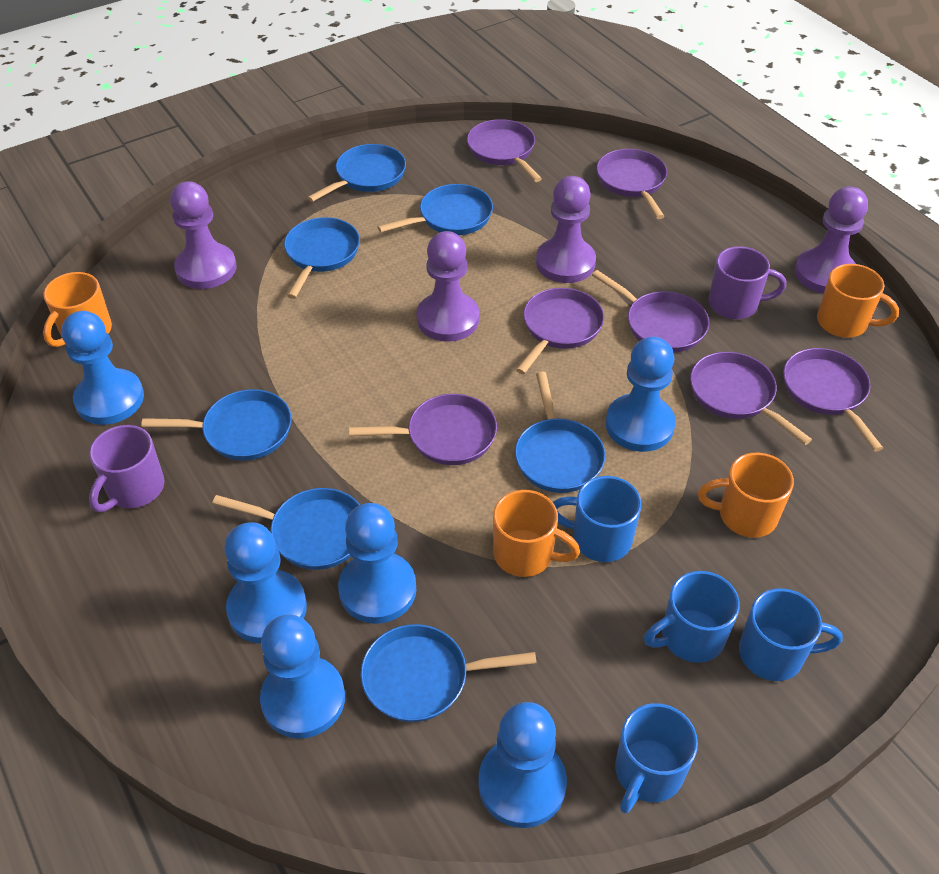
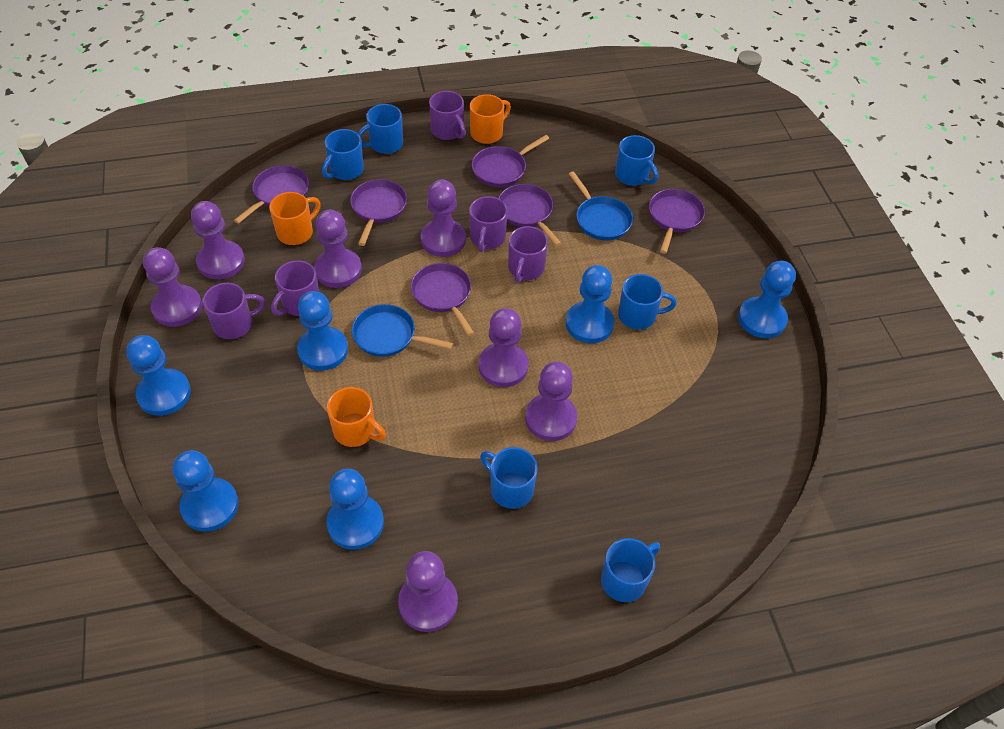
blue mug: [553,476,642,562] [615,703,698,814] [644,571,740,663] [739,588,843,681] = 4 -> [322,129,364,180] [358,104,403,154] [480,447,538,509] [601,538,660,602] [615,135,658,186] [618,274,677,330] = 6
blue pan: [141,389,292,461] [212,488,360,570] [284,217,360,299] [307,144,406,202] [360,624,537,722] [378,184,493,235] [515,372,605,493] = 7 -> [352,304,453,357] [569,171,633,240] = 2
orange mug: [43,272,112,347] [493,490,580,577] [698,453,794,538] [817,264,899,338] = 4 -> [269,192,321,245] [327,387,386,447] [470,94,511,144] = 3
purple mug: [89,425,164,512] [708,246,786,319] = 2 -> [202,283,266,339] [271,260,319,316] [429,91,466,140] [469,196,508,252] [508,226,548,283] = 5
purple pan: [349,394,497,465] [467,119,542,182] [516,288,604,374] [592,270,709,353] [596,149,667,219] [690,352,812,445] [783,348,883,452] = 7 -> [234,165,309,224] [350,179,407,246] [411,263,474,336] [472,135,549,187] [498,184,562,246] [649,189,705,254] = 6
purple pawn: [170,181,236,289] [417,231,479,342] [536,176,596,283] [795,186,868,294] = 4 -> [143,247,202,327] [191,201,245,280] [314,210,362,288] [398,551,458,632] [421,179,466,257] [478,308,529,387] [525,362,577,441] = 7

